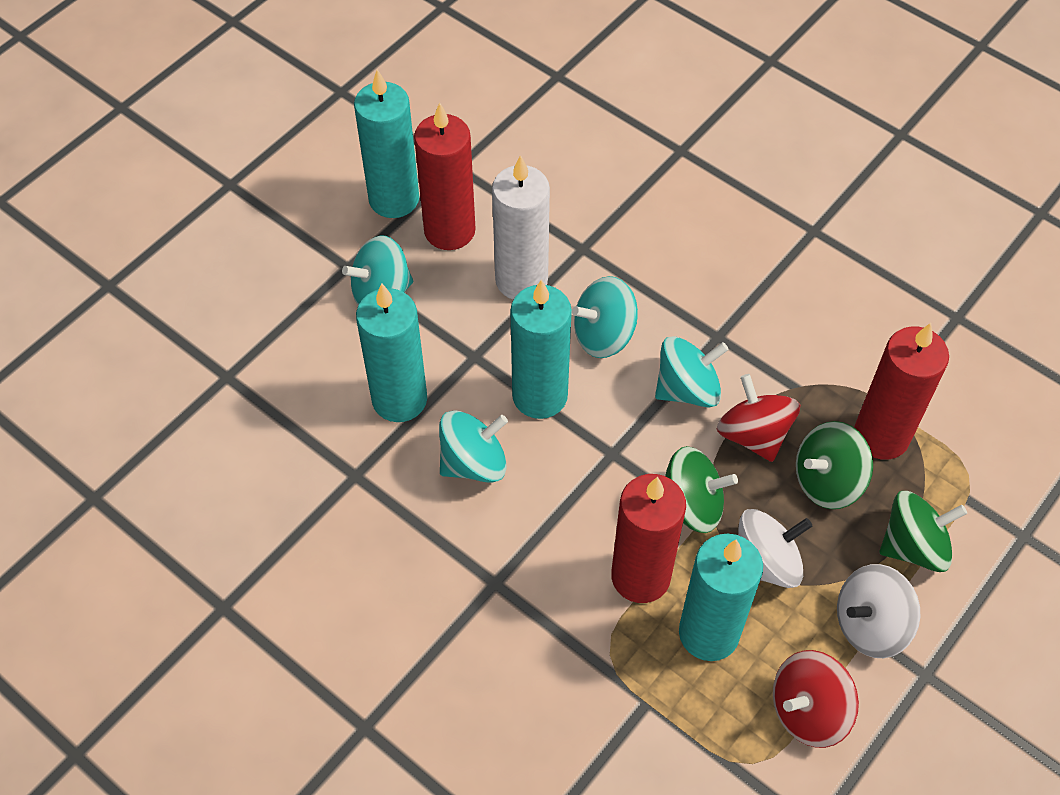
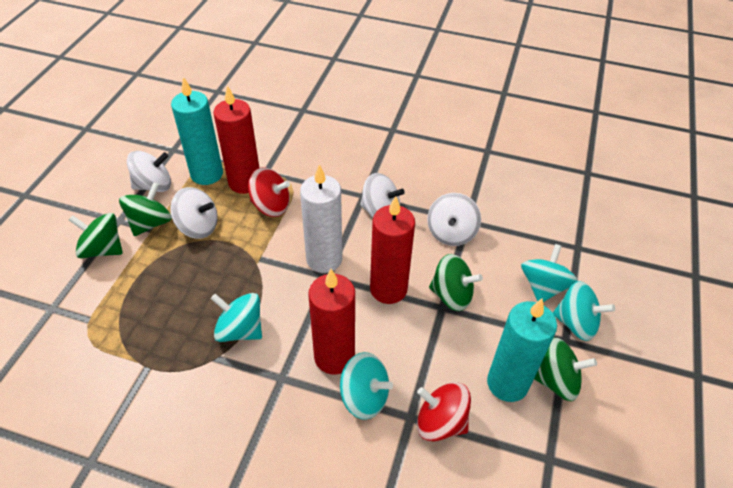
green spinning top: [665,446,738,533] [796,421,873,509] [880,491,967,572] = 3 -> [69,213,123,258] [119,182,172,236] [429,254,483,311] [534,337,597,401] = 4
turquoise candle: [354,69,419,218] [356,284,427,422] [510,279,572,419] [679,534,763,661] = 4 -> [171,77,223,185] [487,299,557,402] = 2
white spinning top: [738,509,812,588] [837,564,921,658] = 2 -> [127,151,171,192] [170,187,218,239] [360,173,405,217] [427,193,481,246] = 4

